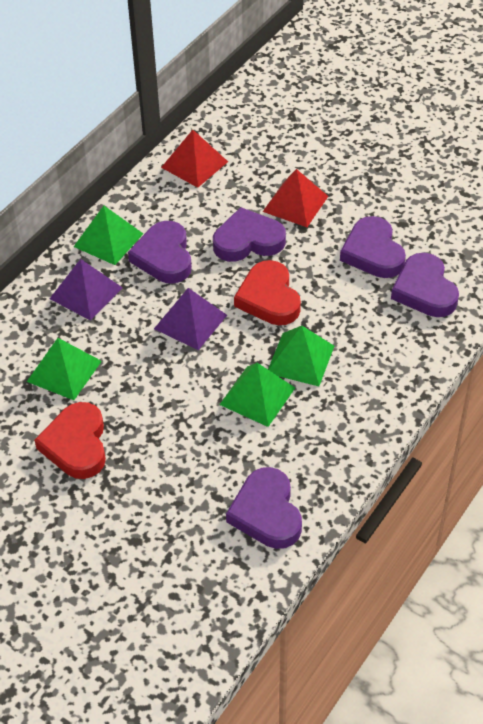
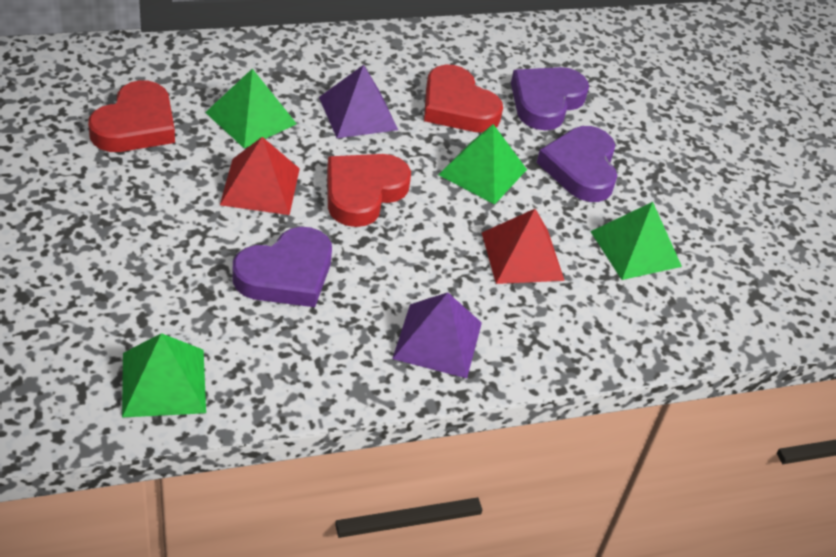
purple heart: [128,221,192,283] [213,207,286,262] [226,467,302,549] [340,216,406,278] [391,253,459,317] = 5 -> [232,227,332,307] [511,67,589,130] [537,126,617,202] = 3
red heart: [34,402,106,479] [234,260,301,325] = 2 -> [88,80,175,152] [327,154,411,227] [424,65,503,132] = 3

